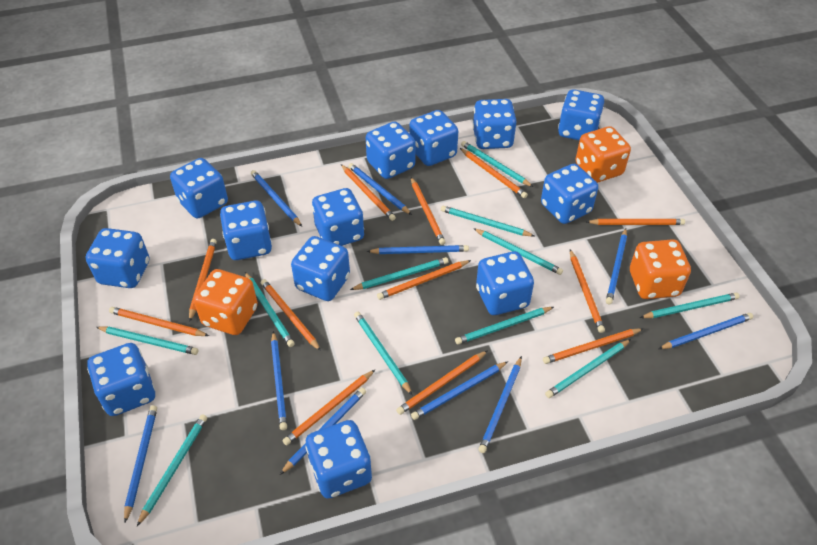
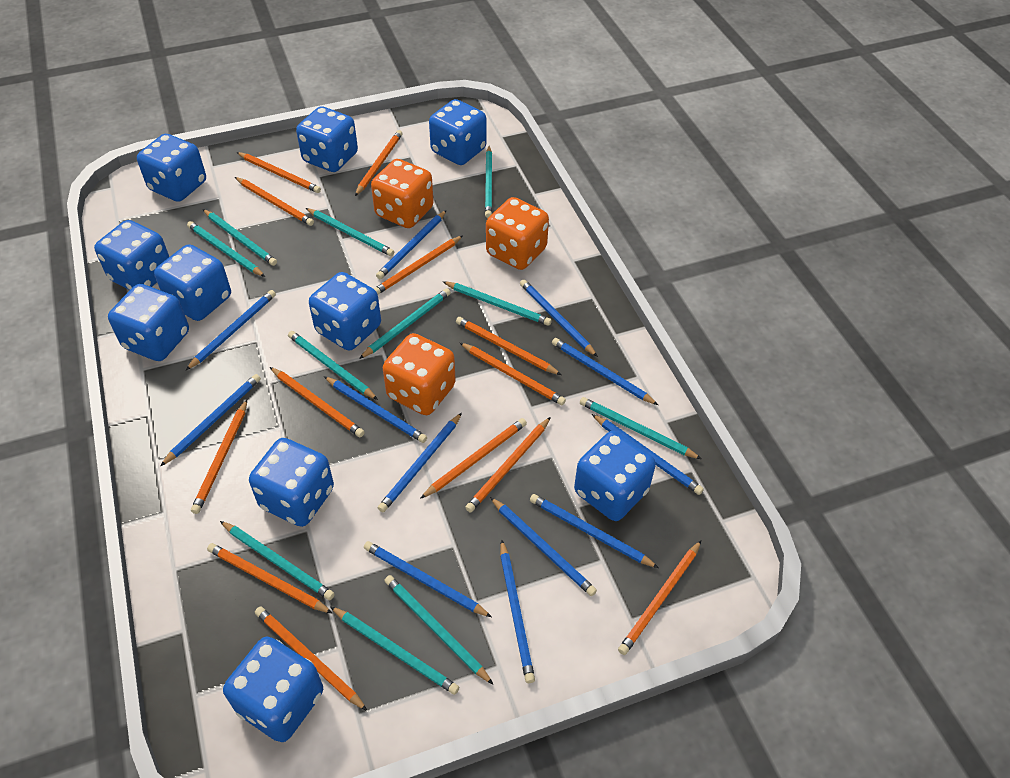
blue dice: [86,228,149,288] [87,343,155,416] [170,158,228,219] [220,200,272,260] [291,236,350,301] [305,420,372,499] [312,188,364,246] [366,122,416,179] [409,110,458,166] [473,99,517,149] [476,251,534,315] [541,164,598,224] [558,89,604,140] = 13 -> [94,220,169,290] [108,284,189,361] [137,134,206,202] [154,244,231,321] [223,636,323,742] [249,438,334,527] [296,106,358,172] [309,272,381,351] [429,99,487,165] [574,431,656,521] = 10
blue pencil: [124,405,157,523] [251,170,302,227] [271,331,287,430] [280,387,366,475] [348,163,412,215] [367,245,469,254] [411,361,508,420] [478,356,522,453] [606,228,627,304] [659,313,753,349] = 10 -> [160,374,261,466] [186,290,276,370] [324,376,427,443] [364,541,492,617] [376,210,447,279] [378,413,462,512] [490,497,597,596] [500,539,535,683] [520,279,598,357] [530,494,659,568] [552,338,658,405] [592,414,704,495] = 12
orange pencil: [109,307,209,336] [189,239,217,322] [261,279,321,351] [283,370,375,445] [341,164,396,221] [377,260,471,300] [396,350,488,415] [411,177,445,245] [460,148,528,198] [543,328,643,364] [570,249,605,333] [586,219,685,225] = 12 -> [191,400,247,514] [207,543,333,614] [235,177,314,226] [236,152,321,193] [255,606,367,711] [270,367,365,437] [355,130,403,196] [374,235,463,294] [420,418,527,499] [456,317,561,375] [459,342,566,405] [465,417,551,512] [618,540,701,655] = 13

